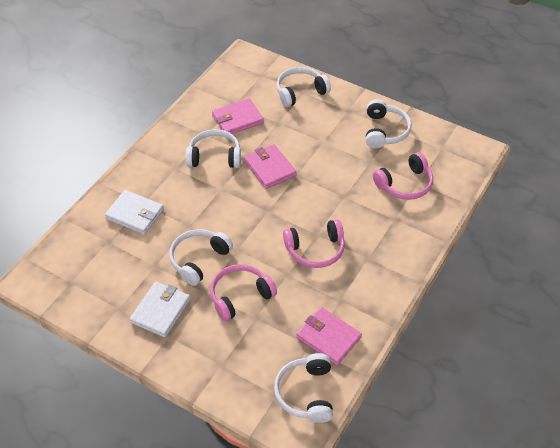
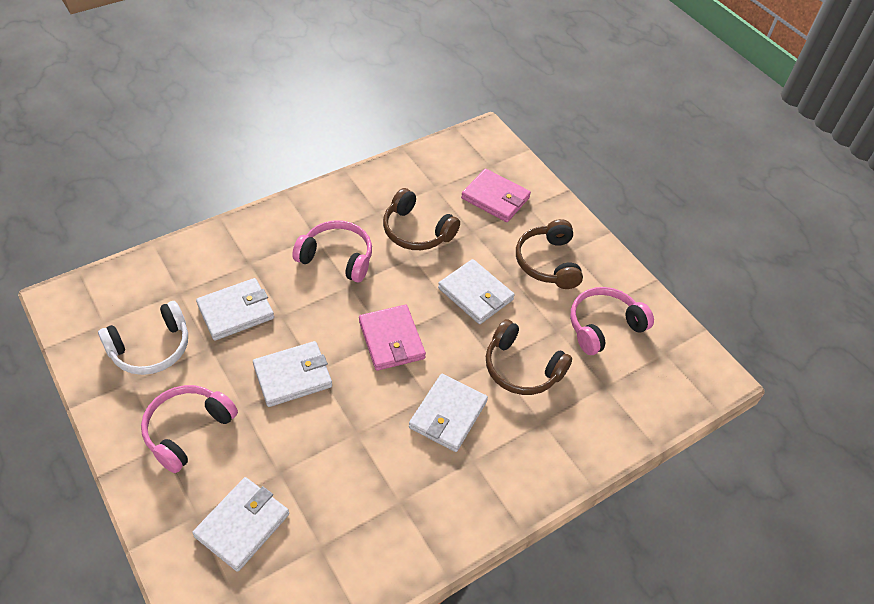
brown headphones: none = 0 -> [383,188,460,250] [486,319,572,395] [516,219,583,289] = 3
pink wallet: [212,98,264,134] [244,144,297,189] [296,307,362,365] = 3 -> [359,305,426,371] [461,169,531,222] = 2
white headphones: [169,229,233,286] [186,129,241,168] [274,353,333,423] [277,67,331,107] [366,99,412,148] = 5 -> [98,301,188,375] = 1
white wallet: [105,190,164,235] [130,282,190,337] = 2 -> [192,477,289,572] [196,278,274,341] [253,341,332,407] [409,374,488,452] [438,259,515,324] = 5

